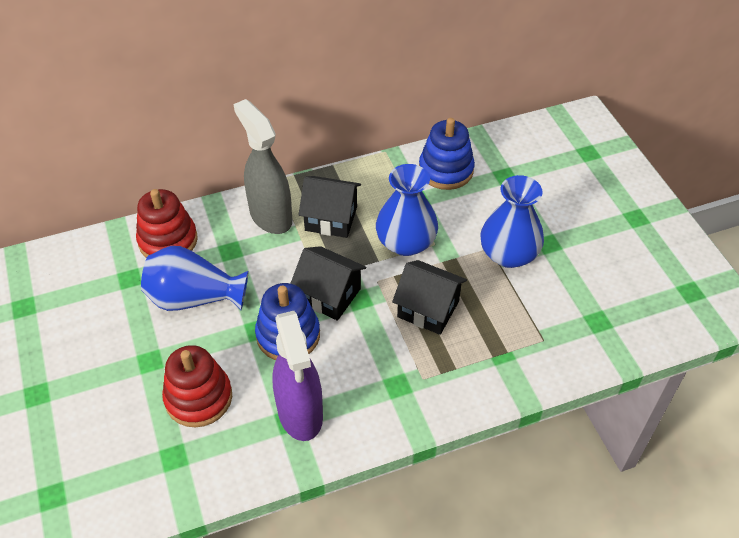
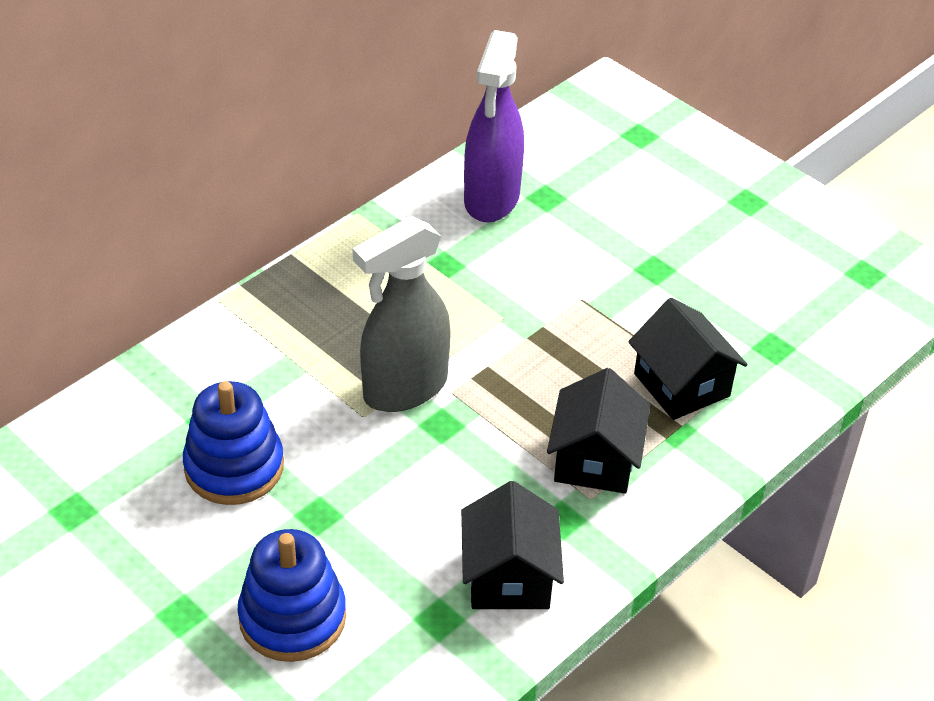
blue vase: [141,246,248,311] [376,164,438,256] [480,175,544,268] = 3 -> none = 0
red stacking toy: [136,189,198,258] [162,345,232,427] = 2 -> none = 0

